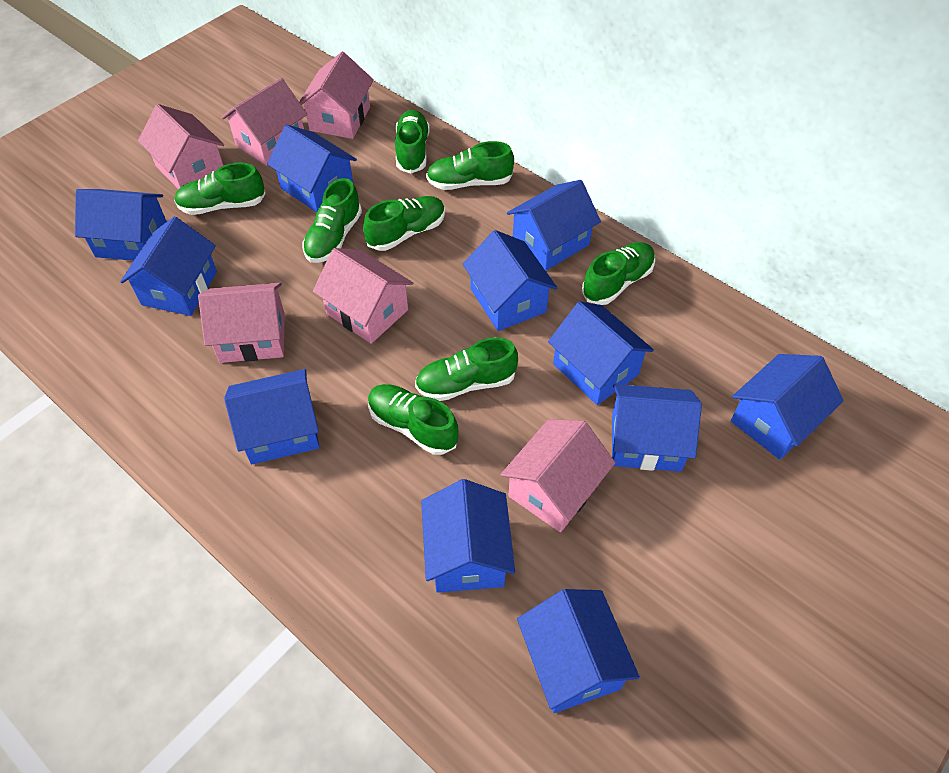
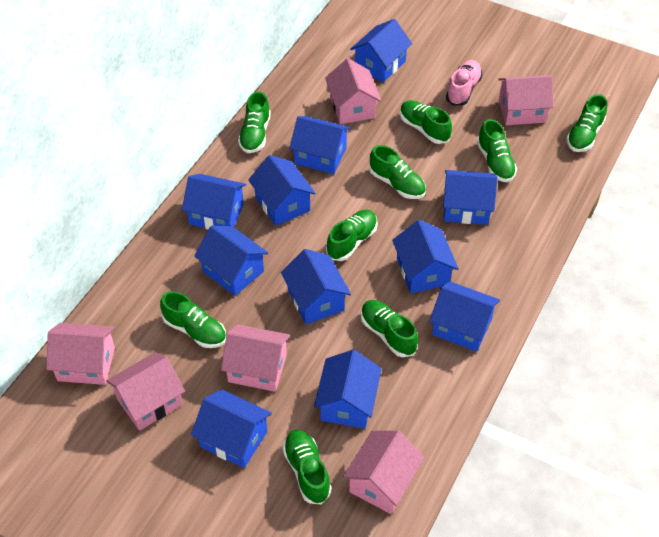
green shoe: [174,163,266,215] [303,178,362,263] [363,196,445,251] [368,384,459,455] [395,110,430,173] [415,337,518,401] [426,141,514,190] [582,242,655,305] = 8 -> [160,291,226,348] [238,91,271,153] [283,430,332,504] [326,210,378,261] [361,300,418,357] [369,145,426,199] [400,100,452,144] [477,119,517,182] [566,94,607,152] = 9
pink shoe: none = 0 -> [446,60,483,106] = 1

